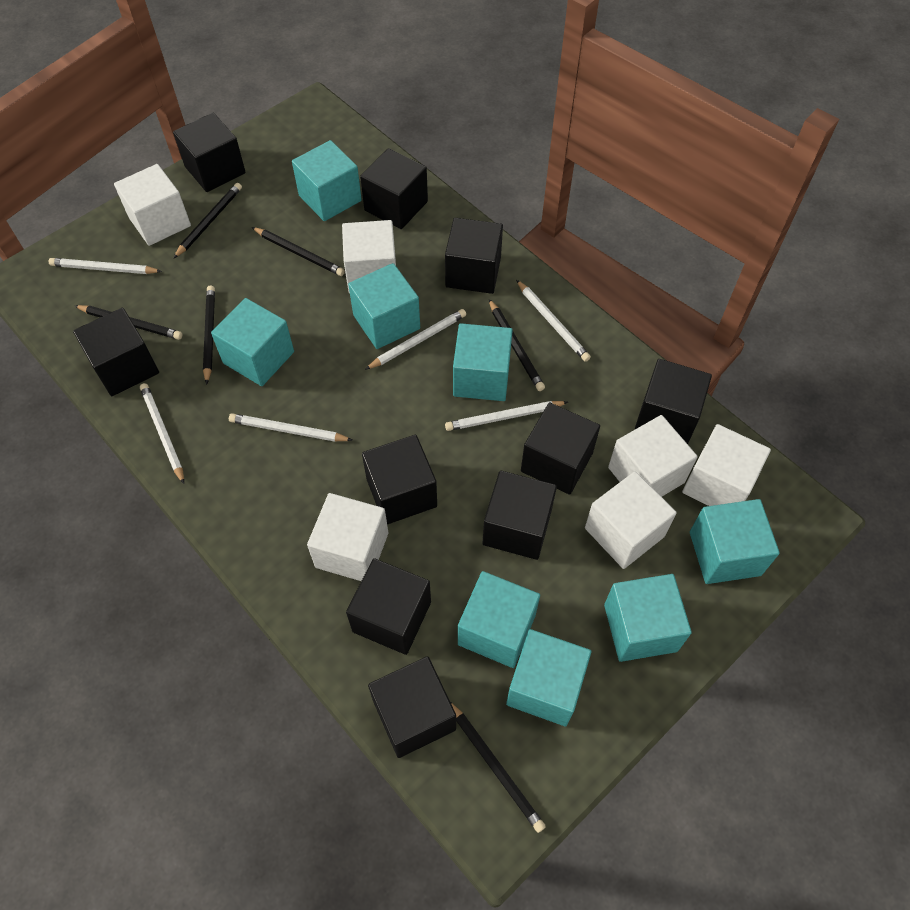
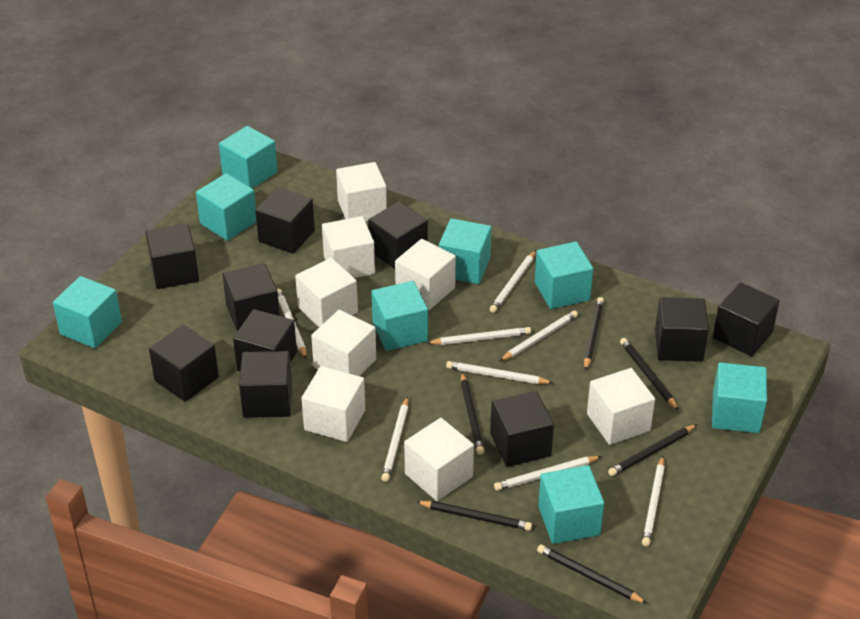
white cube: [114,164,191,246] [307,493,388,581] [342,220,396,293] [585,471,677,569] [608,415,697,497] [682,424,771,506] = 6 -> [295,258,358,327] [301,366,365,442] [311,310,376,376] [322,216,375,278] [336,162,387,221] [395,239,456,310] [404,418,474,501] [587,368,655,445] = 8
white pencil: [49,258,162,274] [140,383,184,484] [229,413,352,442] [365,309,466,370] [445,401,568,431] [516,280,591,362] = 6 -> [277,289,307,359] [381,396,408,482] [427,327,531,345] [446,361,553,384] [490,250,536,313] [494,456,602,491] [499,310,578,362] [642,456,665,546] = 8

